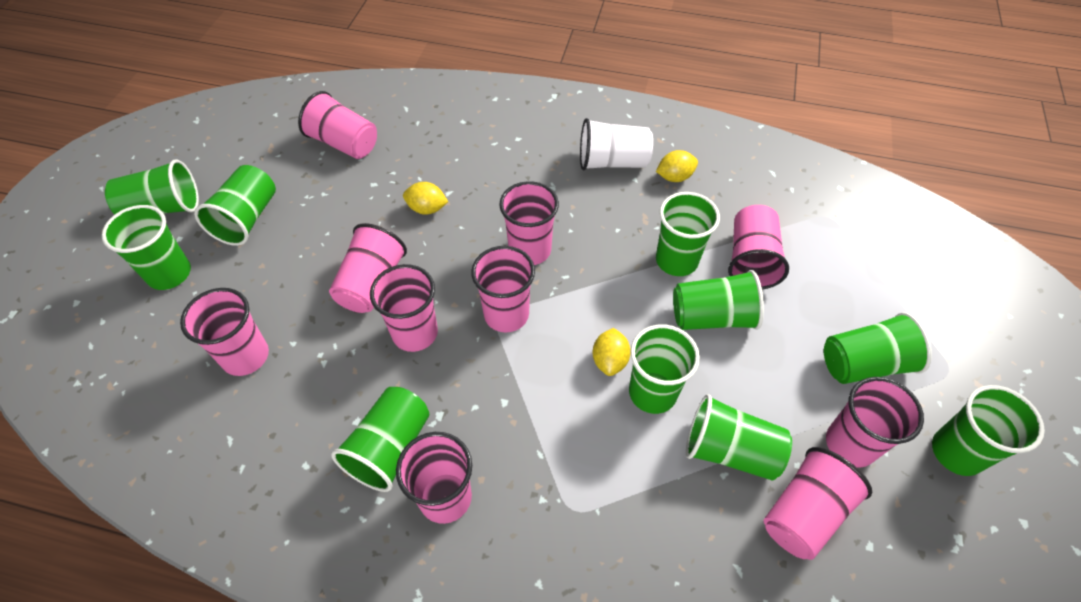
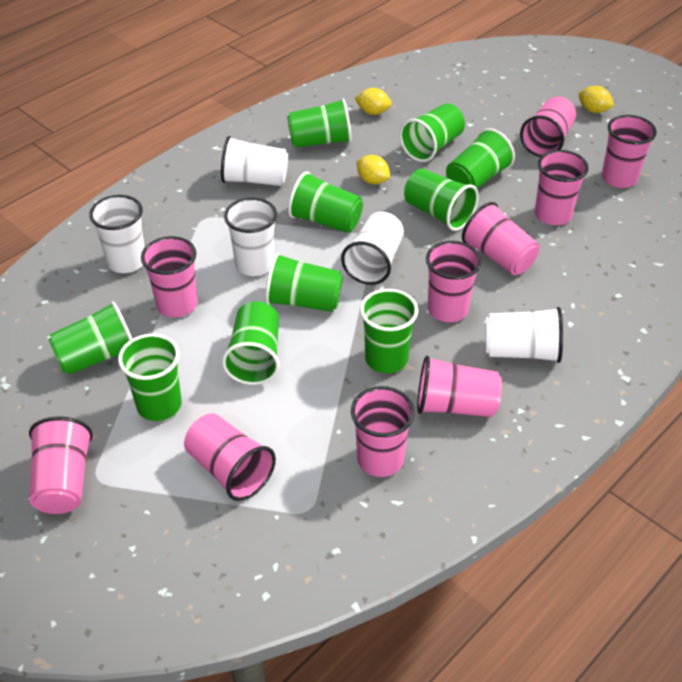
white cup: [580,118,653,170] = 1 -> [89,195,145,273] [221,136,288,186] [224,197,277,276] [341,212,404,285] [486,307,563,363] = 5

